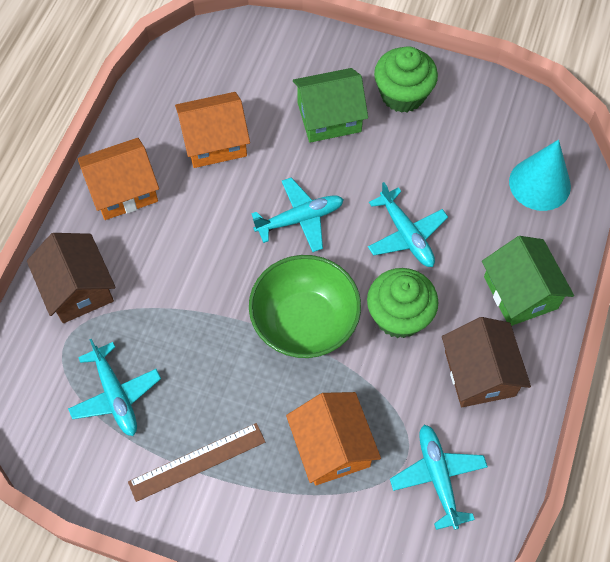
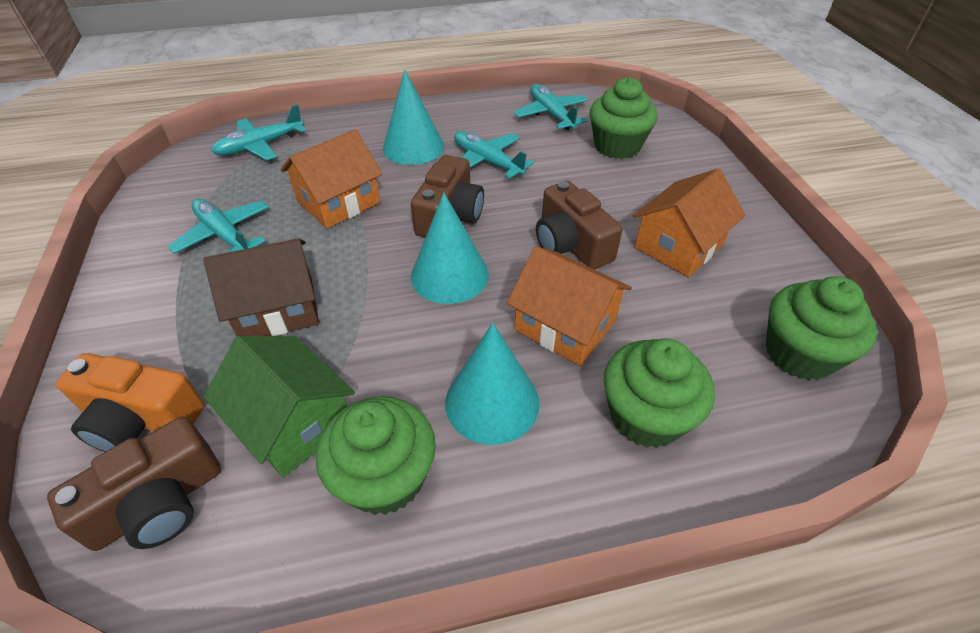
brown camera: none = 0 -> [47,417,221,551] [411,155,484,237] [536,181,622,270] = 3
brown house: [27,233,116,323] [442,317,531,407] = 2 -> [203,238,319,336] = 1
brown ruler: [128,423,265,502] = 1 -> none = 0
green bowl: [249,255,361,358] = 1 -> none = 0
green cupcake: [367,268,438,338] [374,46,438,113] = 2 -> [316,396,436,515] [590,77,657,159] [604,339,715,448] [766,276,877,380] = 4
green house: [293,68,368,143] [482,236,574,326] = 2 -> [204,336,355,478] = 1
orange camera: none = 0 -> [56,353,204,452] = 1
turquoise cone: [509,139,571,211] = 1 -> [383,69,444,165] [411,192,489,304] [445,323,540,445] = 3

